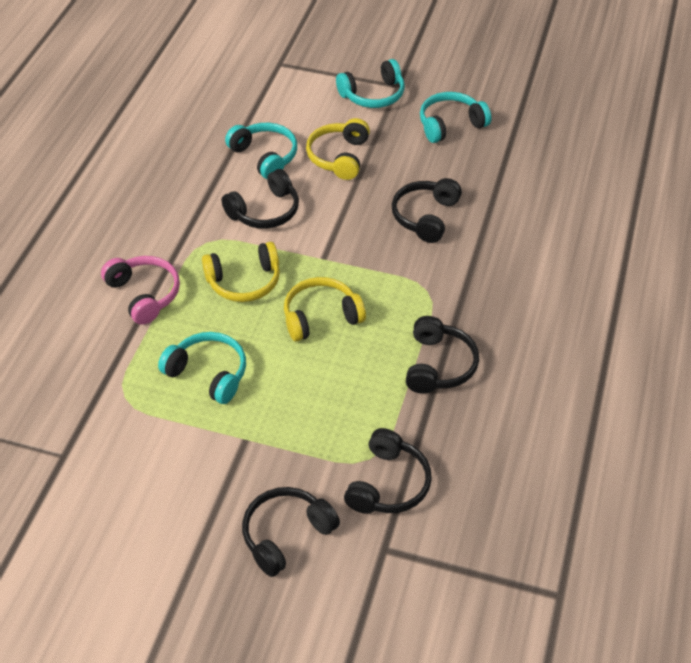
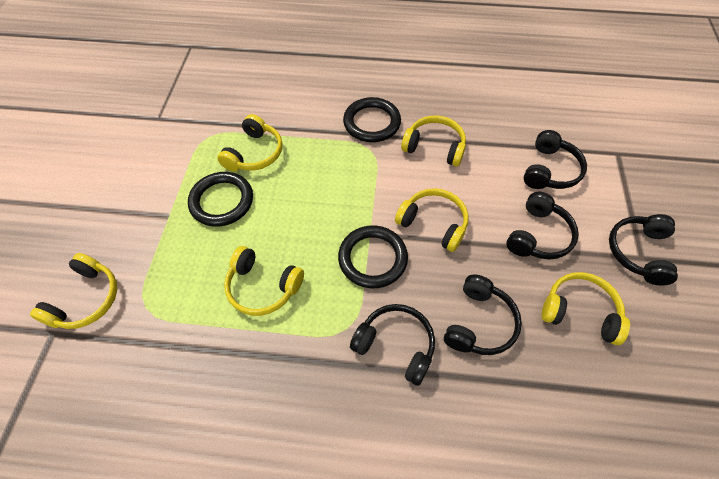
black ring: none = 0 -> [188,172,253,227] [338,225,408,288] [343,97,401,142] = 3
pink headphones: [101,256,180,325] = 1 -> none = 0
turquoise headphones: [158,332,246,404] [225,123,297,179] [336,59,405,108] [420,92,491,143] = 4 -> none = 0
yellow headphones: [202,242,280,302] [284,277,366,342] [306,118,370,180] = 3 -> [30,253,117,329] [217,114,282,172] [224,246,304,316] [395,188,469,252] [401,116,466,167] [542,272,630,345] = 6

